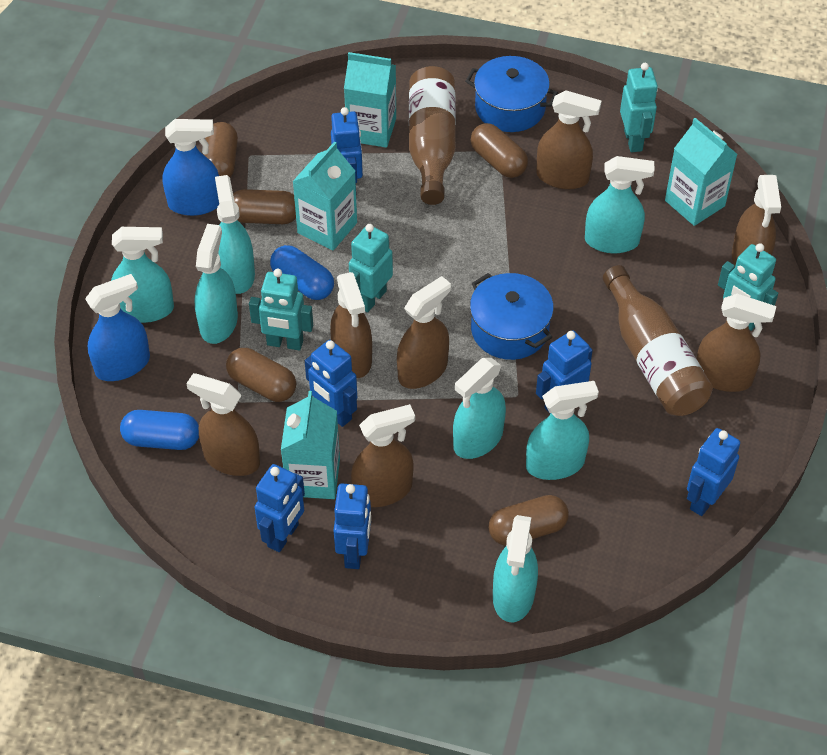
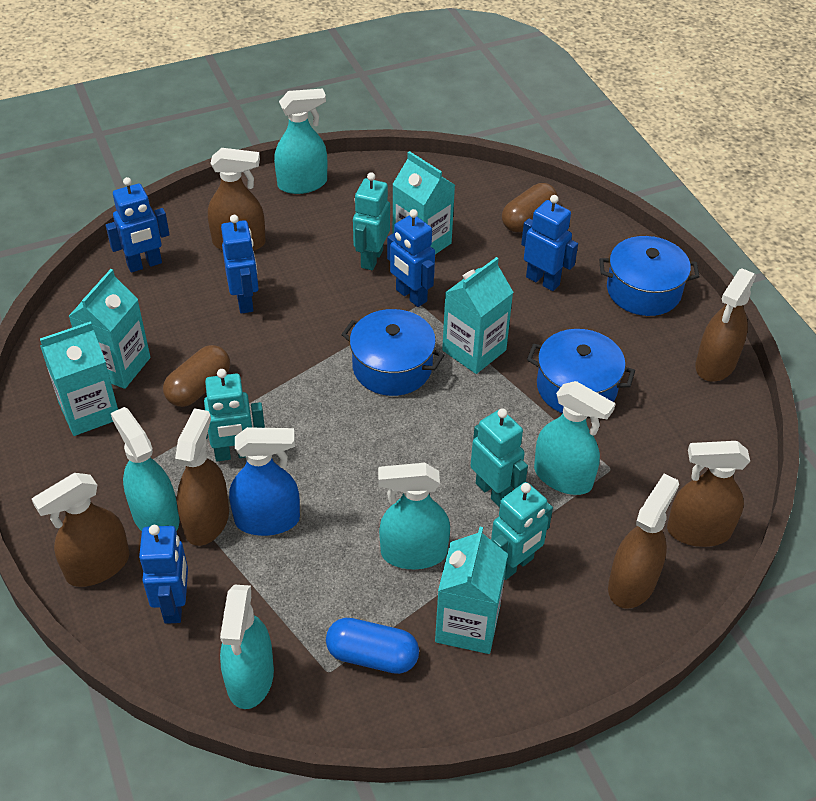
blue capsule: [120,410,199,450] [270,245,334,300] = 2 -> [326,618,419,674] = 1
blue pot: [465,56,558,132] [470,273,554,360] = 2 -> [341,309,444,396] [527,329,635,413] [599,236,700,316] = 3
blue robot: [254,464,305,552] [305,340,357,427] [331,107,363,183] [334,484,371,569] [536,330,593,414] [687,428,740,516] = 6 -> [106,177,170,273] [139,525,188,624] [221,215,259,314] [387,209,435,307] [521,195,578,291] = 5
blue spray bottle: [85,274,150,381] [162,119,219,216] = 2 -> [229,427,300,536] = 1
brown bottle: [409,66,456,205] [603,265,713,416] = 2 -> none = 0
brown capsule: [203,122,238,177] [226,348,296,402] [233,189,296,224] [471,123,528,178] [488,495,569,546] = 5 -> [163,345,230,407] [502,183,558,232] = 2
brown spray bottle: [186,373,260,476] [330,272,372,378] [351,404,415,507] [397,276,451,389] [536,91,601,189] [697,294,776,392] [732,175,781,265] = 7 -> [32,473,129,587] [175,408,229,546] [208,148,266,251] [608,474,679,609] [667,441,750,547] [695,268,756,382] = 6
turquoise carton: [281,391,340,499] [292,141,357,251] [344,52,396,148] [665,118,737,226] = 4 -> [40,321,118,436] [69,269,150,389] [392,151,455,254] [435,527,508,654] [442,257,513,374] = 5
turquoise spray bottle: [111,227,174,323] [195,224,238,344] [215,175,255,294] [453,358,506,459] [493,515,538,622] [526,381,599,480] [585,156,654,253] = 7 -> [111,407,179,531] [220,584,274,709] [274,88,327,194] [378,463,450,569] [534,381,616,495] = 5

